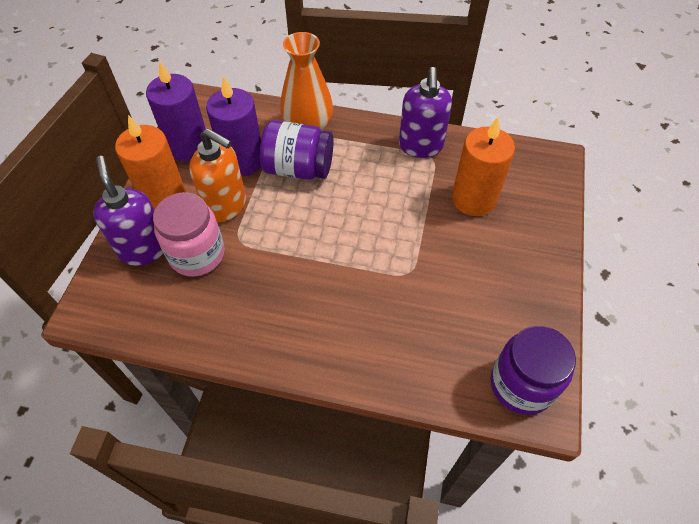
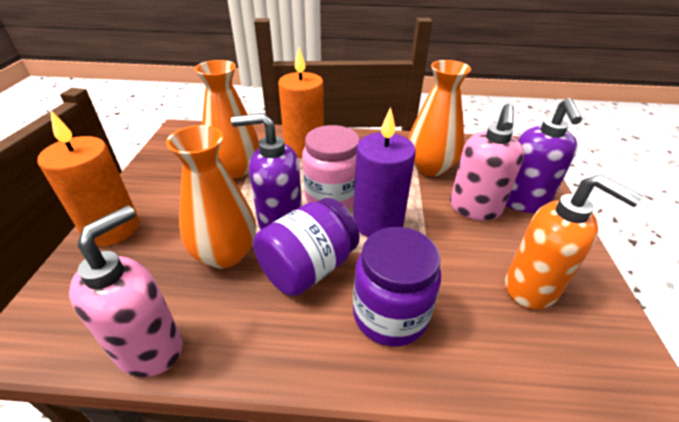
orange vase: [280,32,333,130] = 1 -> [166,125,256,268] [194,60,259,178] [408,60,471,176] = 3
pink soap dispenser: none = 0 -> [69,206,183,377] [450,104,524,221] = 2
purple candle: [146,62,206,162] [206,76,261,176] = 2 -> [353,107,416,237] = 1

